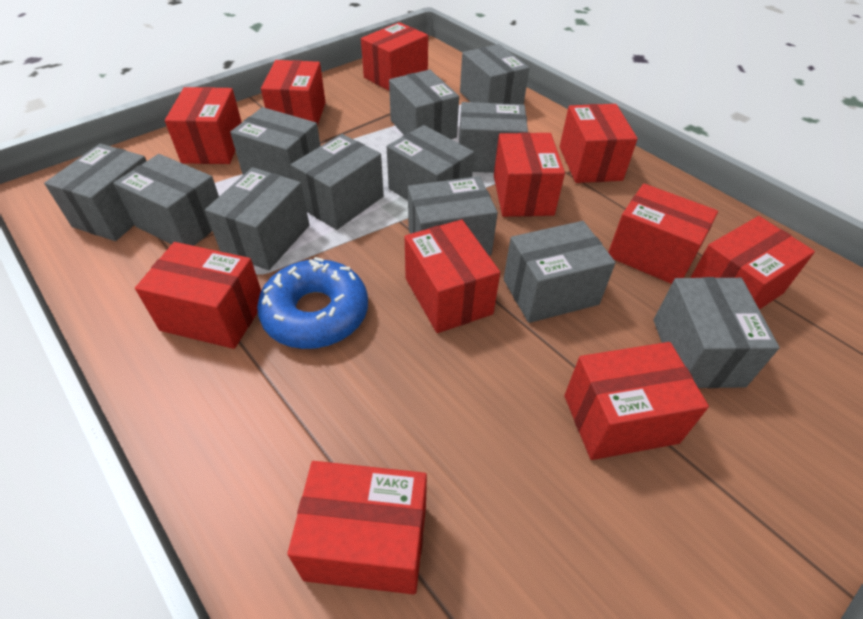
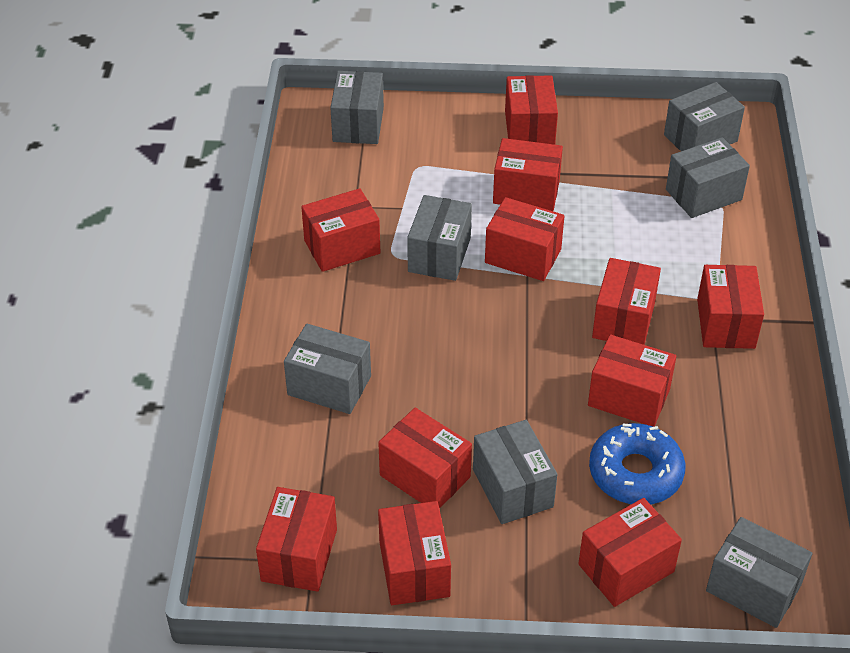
grey box: [44,144,146,241] [113,154,219,246] [205,167,309,270] [230,107,320,180] [291,134,384,230] [387,125,474,200] [389,70,459,139] [408,176,498,256] [459,102,528,173] [460,44,529,104] [504,221,616,323] [654,277,780,388] = 12 -> [284,324,371,414] [330,71,384,144] [407,195,472,281] [473,420,557,524] [664,82,745,151] [666,137,750,218] [706,517,812,628] = 7

